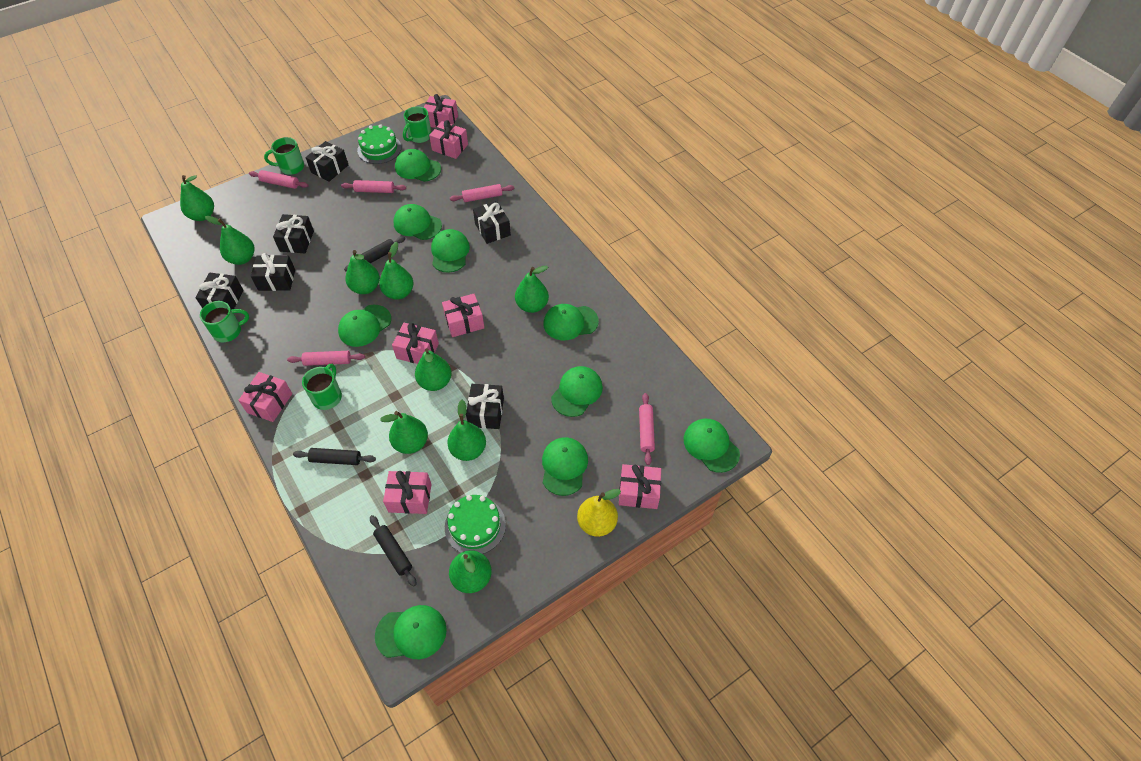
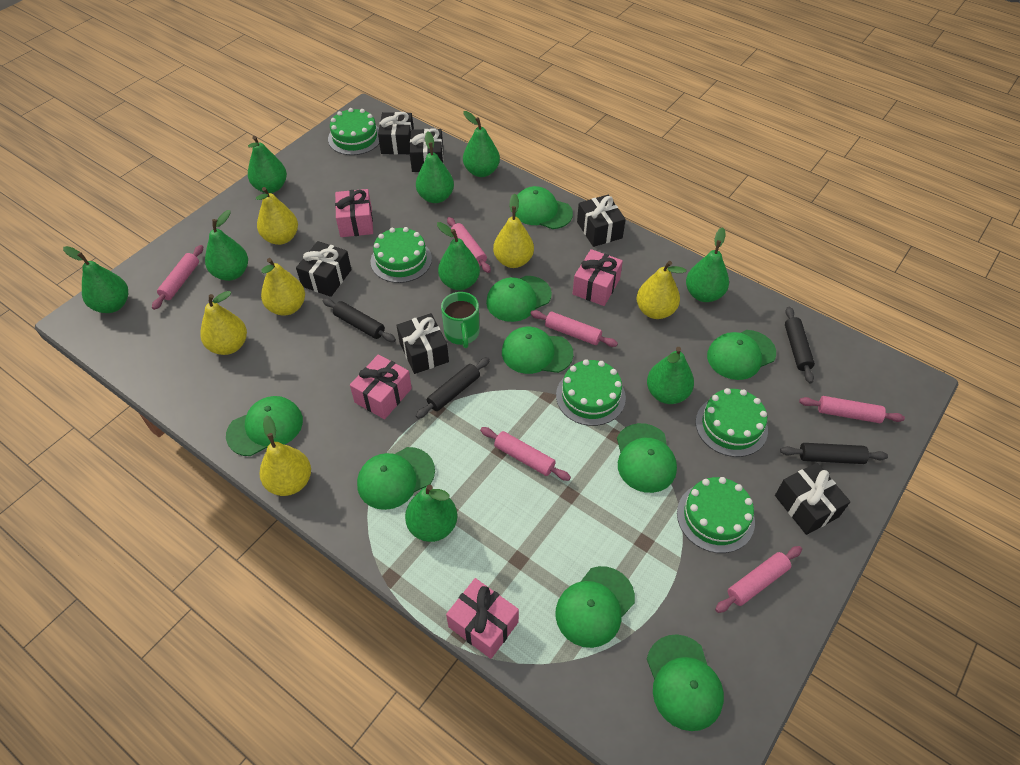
black rolling pin: [293,448,376,465] [344,236,406,271] [370,515,417,587] = 3 -> [323,298,396,342] [416,357,490,419] [780,443,888,464] [785,307,815,383] = 4
green cake: [357,124,401,164] [445,495,506,554] = 2 -> [328,108,379,155] [371,227,432,283] [556,359,626,426] [677,477,755,553] [695,388,768,457] = 5
green mug: [200,301,249,342] [264,137,304,175] [302,364,342,410] [403,106,431,143] = 4 -> [441,292,480,348] = 1
pink gift: [238,372,292,422] [383,471,431,514] [392,323,439,364] [423,94,458,128] [429,120,468,159] [442,294,484,337] [619,464,661,509] = 7 -> [335,189,373,237] [350,354,412,419] [446,578,519,659] [573,249,623,306] = 4
pink rolling pin: [249,170,309,189] [287,351,365,366] [341,180,406,193] [450,184,514,202] [639,393,655,465] = 5 -> [152,245,203,310] [447,217,491,273] [480,427,571,481] [530,310,618,347] [715,546,802,613] [799,396,905,423] = 6
yellow pear: [577,489,621,537] = 1 -> [200,291,247,355] [256,187,298,245] [259,415,311,496] [261,258,305,316] [493,193,534,268] [636,261,686,319] = 6

